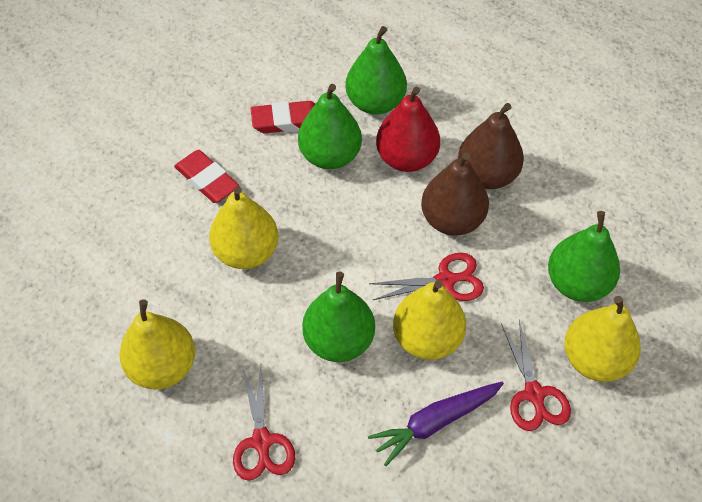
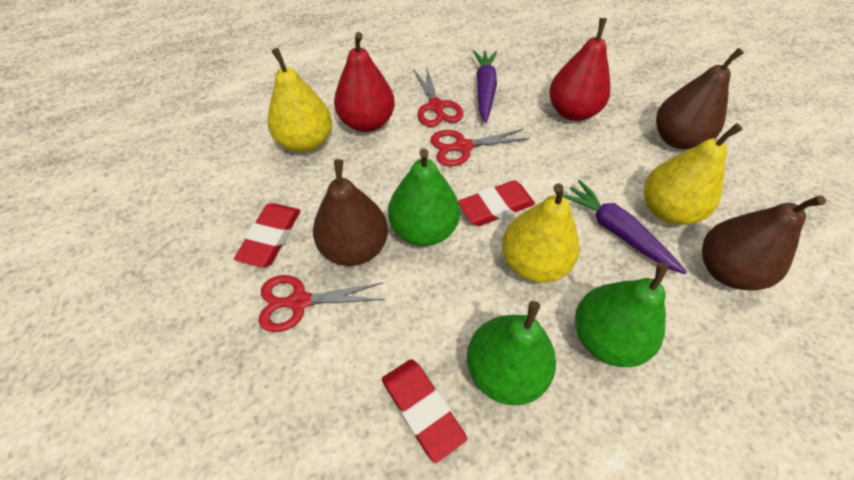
brown pear: [421,152,489,236] [458,103,524,189] = 2 -> [313,159,388,266] [656,48,744,149] [702,195,826,291] = 3
green pear: [298,84,362,169] [302,272,375,362] [345,26,407,115] [548,211,620,302] = 4 -> [388,148,460,246] [467,301,556,406] [575,262,669,367] = 3
purple carrot: [368,382,504,466] = 1 -> [473,50,497,123] [563,180,687,274] = 2
red eraser: [174,150,239,203] [251,101,315,134] = 2 -> [234,204,300,267] [382,359,467,463] [458,180,535,226] = 3
red pear: [376,87,440,172] = 1 -> [334,32,395,132] [549,18,611,121] = 2
yellow pear: [119,299,195,390] [209,186,279,269] [393,280,466,360] [564,296,641,382] = 4 -> [268,48,332,153] [502,184,579,283] [644,123,743,225] = 3

